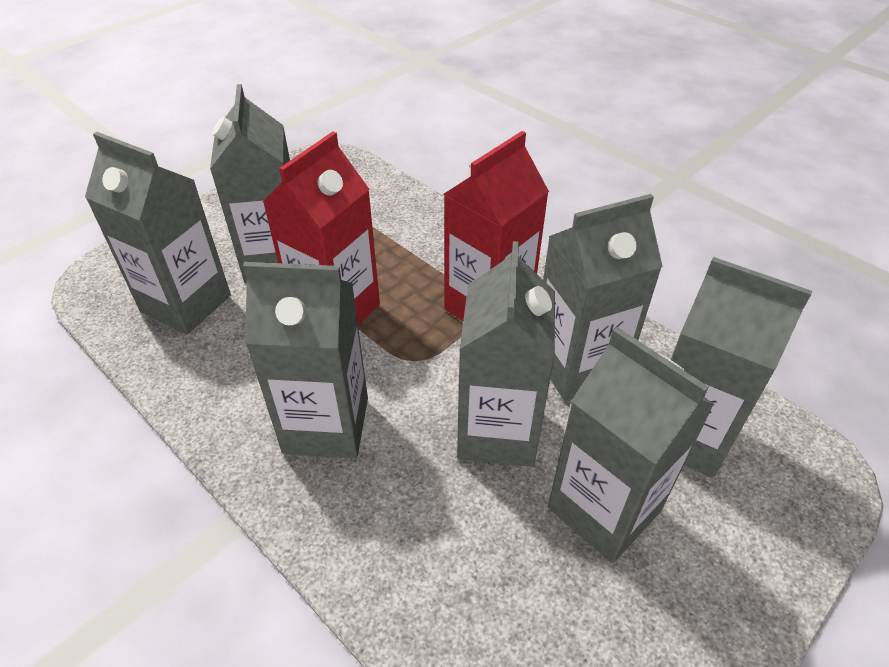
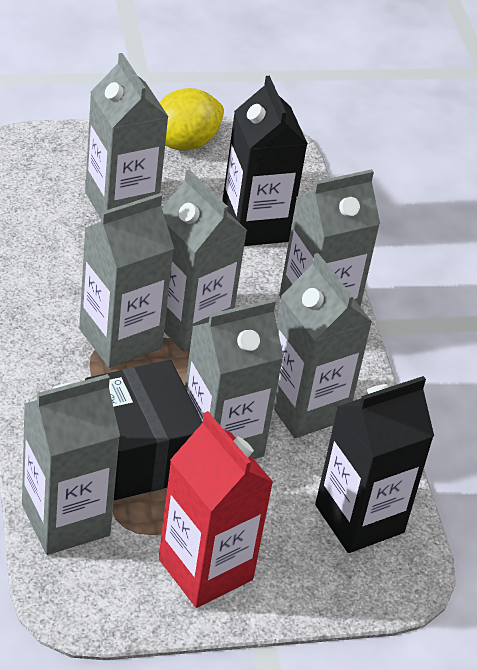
black box: none = 0 -> [85,360,203,500] = 1
black carton: none = 0 -> [222,76,308,246] [315,376,434,553] = 2
red carton: [262,131,380,325] [444,131,549,321] = 2 -> [159,411,273,608] = 1
yellow lemon: none = 0 -> [159,88,224,151] = 1

